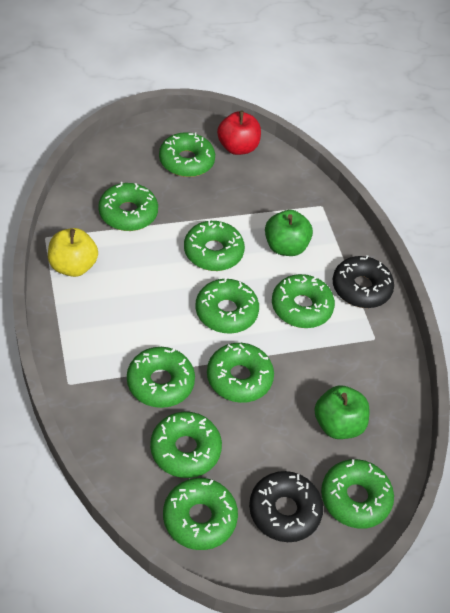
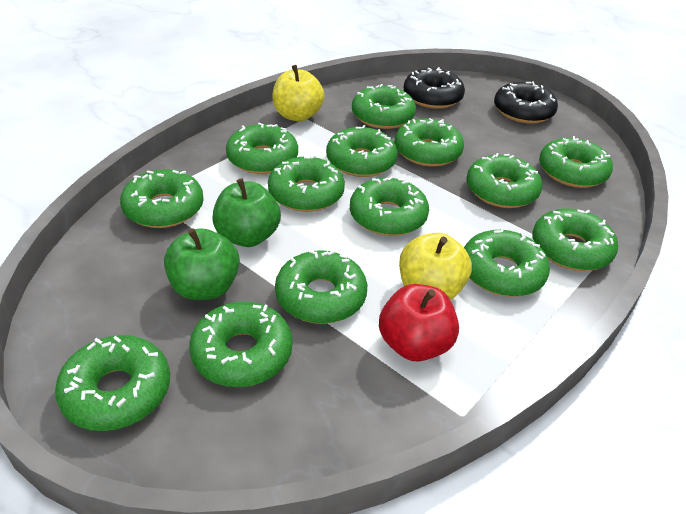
green donut: [98,182,158,231] [127,347,195,408] [150,412,222,478] [159,132,215,177] [163,478,238,550] [184,220,245,271] [196,277,259,334] [207,343,274,403] [272,274,335,328] [321,459,394,529] = 10 -> [55,335,170,431] [120,169,204,228] [189,302,293,387] [226,122,298,174] [268,155,345,212] [275,250,367,324] [326,125,398,177] [350,176,429,236] [352,84,416,129] [395,118,464,167] [464,227,550,297] [466,153,542,208] [532,208,618,271] [539,136,613,188] = 14
yellow apple: [48,228,98,277] = 1 -> [272,65,324,122] [399,233,472,300] = 2

